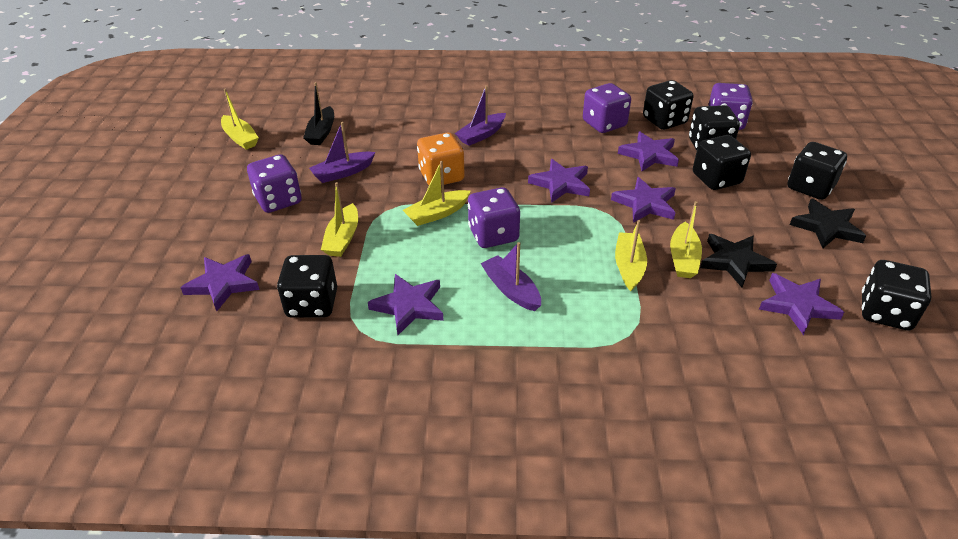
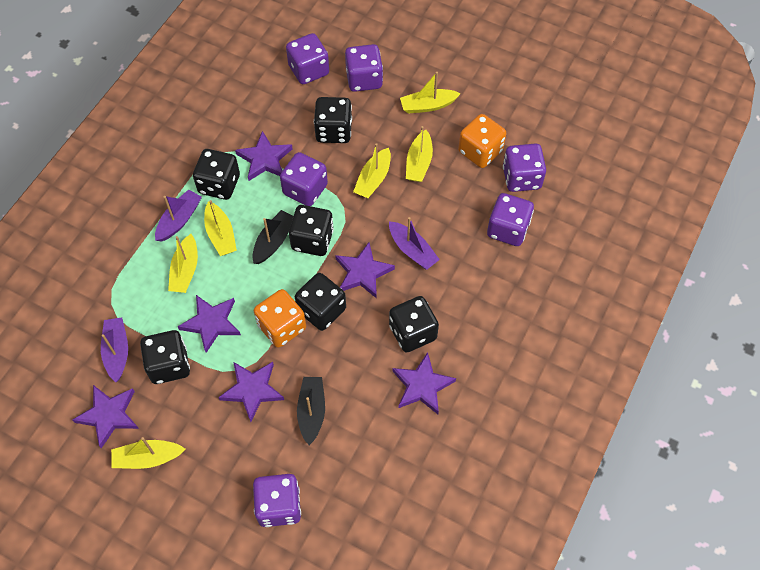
black boat: [303,82,334,145] = 1 -> [252,210,293,264] [297,377,325,445] = 2
black star: [700,234,777,287] [790,199,866,248] = 2 -> none = 0
orange dice: [417,132,465,185] = 1 -> [254,289,306,348] [458,114,506,168] = 2
purple dice: [247,154,302,213] [468,187,520,248] [583,83,631,133] [708,83,753,130] = 4 -> [253,474,301,527] [280,152,328,206] [286,33,329,84] [345,44,383,92] [487,193,534,246] [503,143,546,192] = 6
yellow boat: [221,88,259,150] [321,182,358,257] [403,161,471,226] [615,220,647,291] [670,201,702,278] = 5 -> [111,437,185,469] [168,234,198,293] [204,200,237,256] [353,143,391,198] [400,72,461,113] [406,126,433,182] = 6

